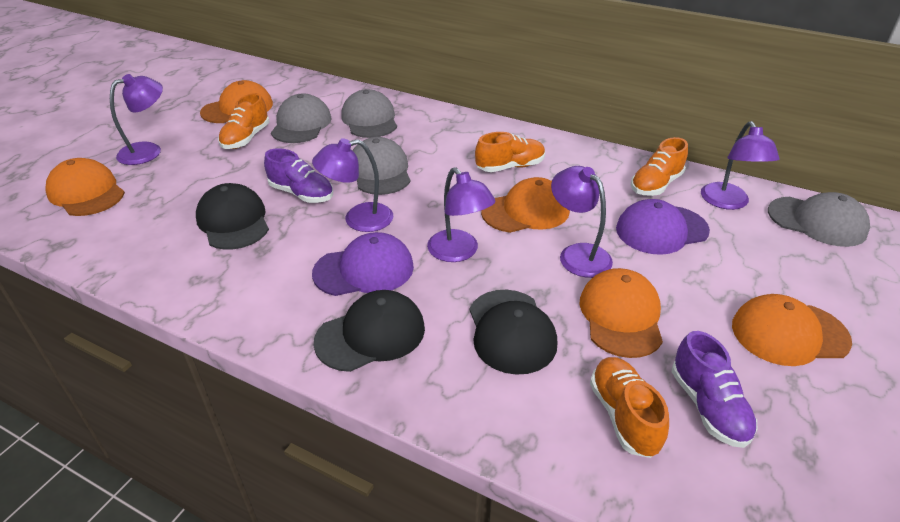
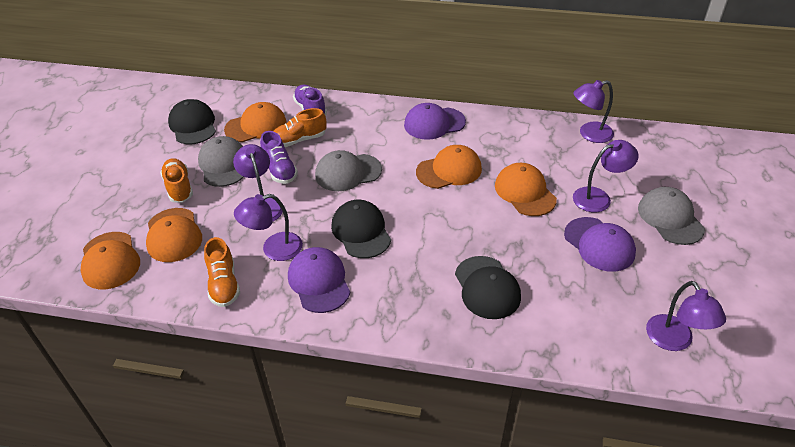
grey cap: [271,94,332,143] [341,89,397,138] [352,137,411,195] [768,192,870,247] = 4 -> [198,136,244,187] [315,150,382,191] [638,187,705,245] = 3
orange shoe: [218,93,270,149] [475,132,545,172] [590,357,669,458] [631,137,688,196] = 4 -> [160,158,193,202] [204,237,240,307] [274,108,327,147] = 3
purple cap: [312,232,414,296] [616,199,710,255] = 2 -> [288,247,350,313] [404,103,466,140] [564,217,636,272] = 3

